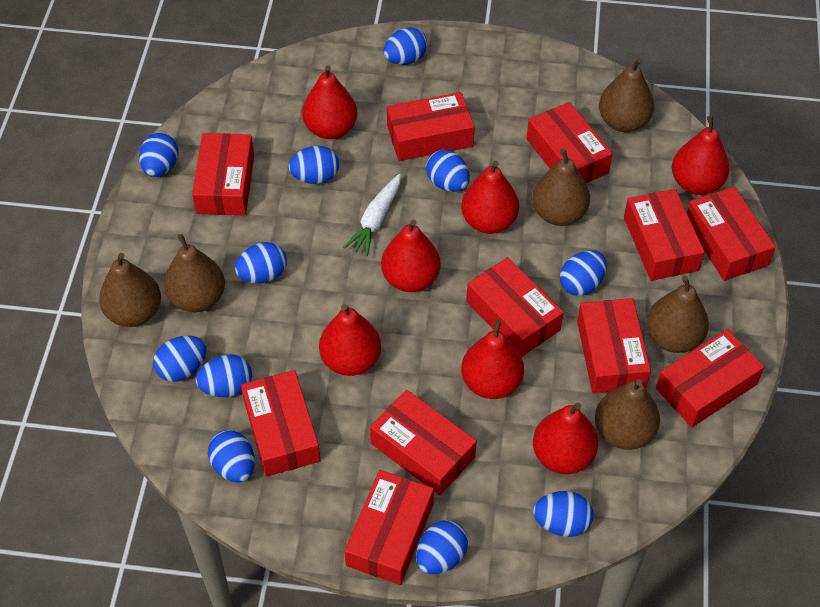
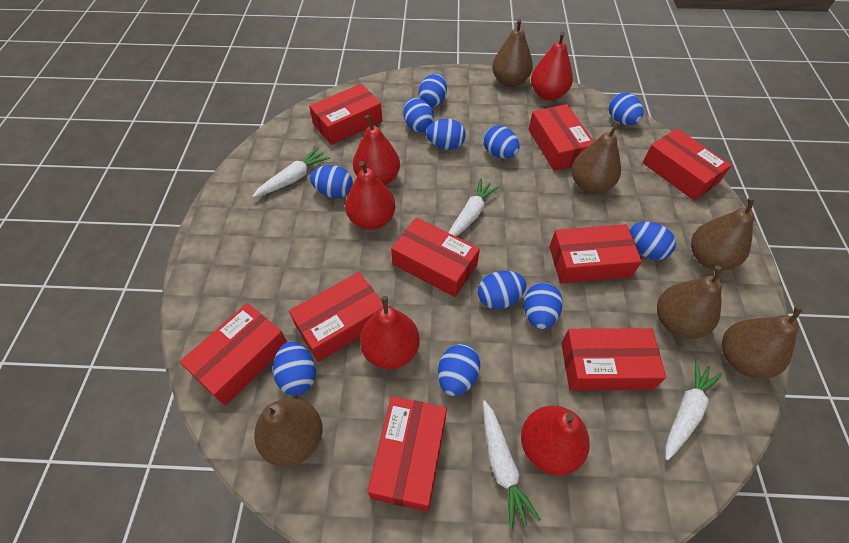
red box: [192,133,254,215] [241,370,320,477] [344,470,434,585] [370,390,477,496] [387,92,475,161] [466,257,564,357] [527,102,612,183] [577,298,651,394] [624,189,705,281] [656,329,764,427] [687,187,776,281] = 11 -> [180,303,287,406] [289,272,383,362] [309,84,382,145] [367,396,447,512] [391,217,480,297] [529,104,594,171] [549,224,642,283] [561,328,666,390] [643,129,732,201] = 9
red pear: [302,65,357,139] [319,304,381,376] [381,220,441,292] [461,161,519,234] [461,320,524,399] [533,403,598,474] [672,116,730,195] = 7 -> [345,161,395,230] [353,115,400,185] [360,296,420,369] [521,406,590,476] [531,32,573,101] = 5
white carrot: [343,174,401,256] = 1 -> [252,148,330,198] [448,179,500,237] [483,400,541,530] [665,359,723,460] = 4

